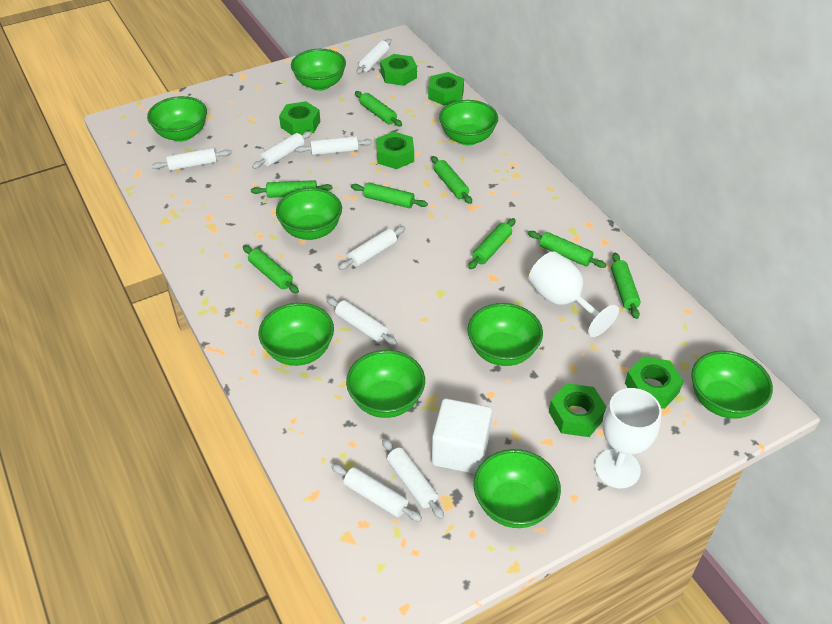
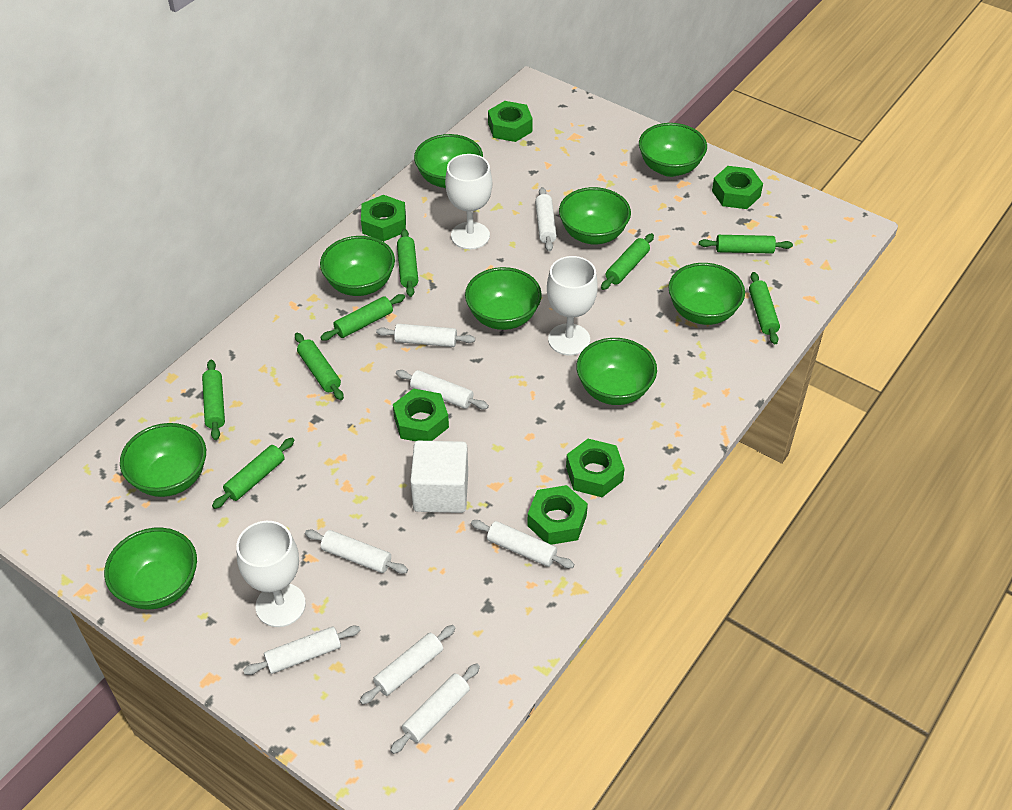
white goblet: [529,252,619,337] [595,388,661,488] = 2 -> [236,521,306,627] [445,154,492,250] [547,256,598,355] = 3

